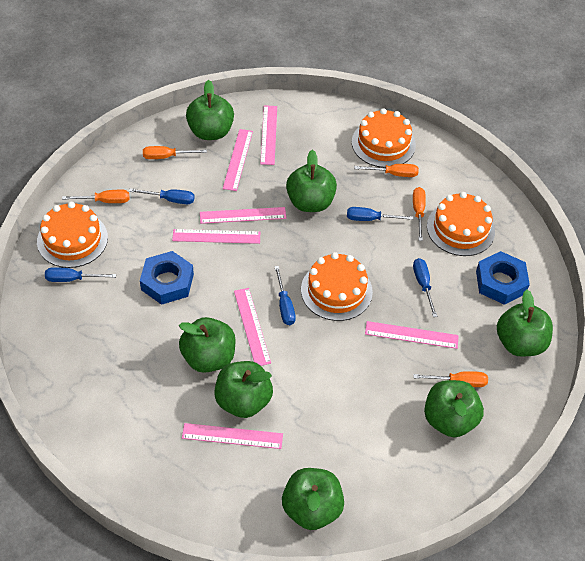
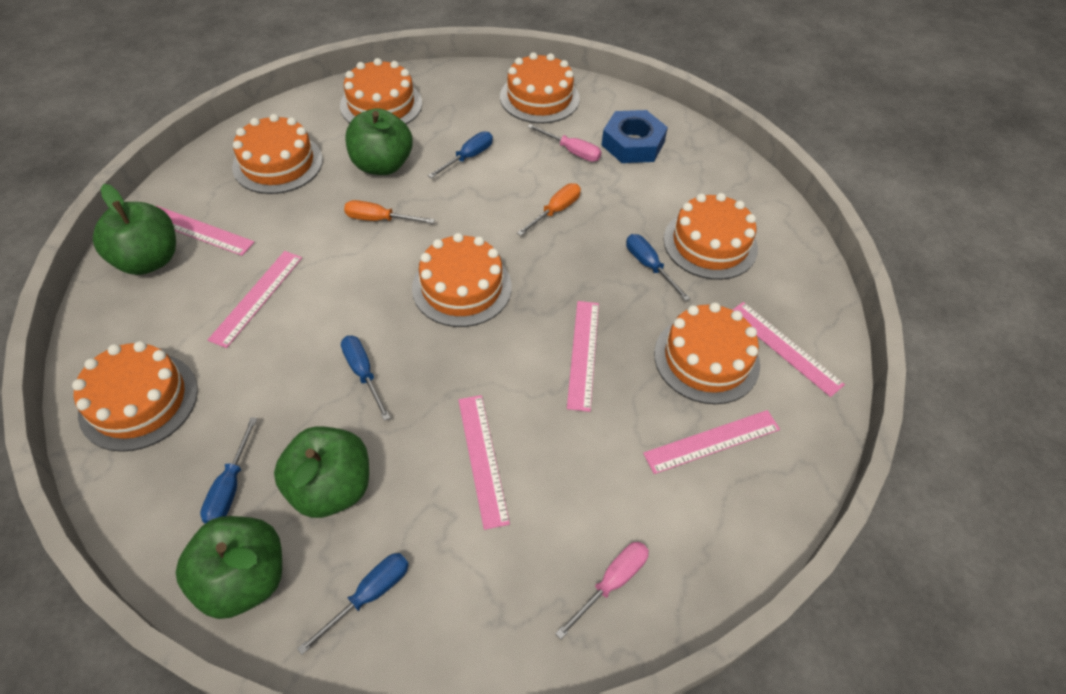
blue nut: [140,251,194,305] [476,251,530,305] = 2 -> [601,110,668,163] = 1
green apple: [179,317,236,373] [186,80,234,140] [214,361,273,418] [282,468,344,530] [286,150,337,212] [424,380,484,437] [497,290,553,357] = 7 -> [93,184,176,275] [176,516,282,619] [274,426,369,518] [346,108,413,175] = 4
orange cake: [37,202,108,268] [301,252,373,321] [352,108,416,168] [427,192,495,256] = 4 -> [72,341,198,452] [232,114,323,194] [340,58,422,124] [412,233,512,327] [500,52,580,123] [654,302,760,404] [664,193,758,280] = 7
orange screwdriver: [62,190,129,203] [143,146,207,159] [354,164,419,177] [413,187,426,241] [413,371,488,387] = 5 -> [344,200,435,224] [517,183,581,236] = 2
pink ruler: [172,229,260,244] [182,423,283,449] [200,207,286,224] [223,129,253,191] [234,288,271,366] [260,105,277,165] [365,321,459,349] = 7 -> [156,206,254,256] [208,251,302,348] [458,395,510,530] [567,301,599,412] [643,410,780,474] [733,302,845,397] = 6
pink screwdriver: none = 0 -> [527,124,602,162] [555,542,649,639] = 2

